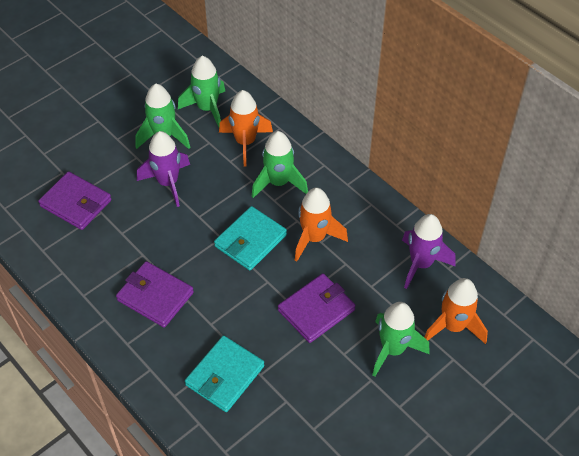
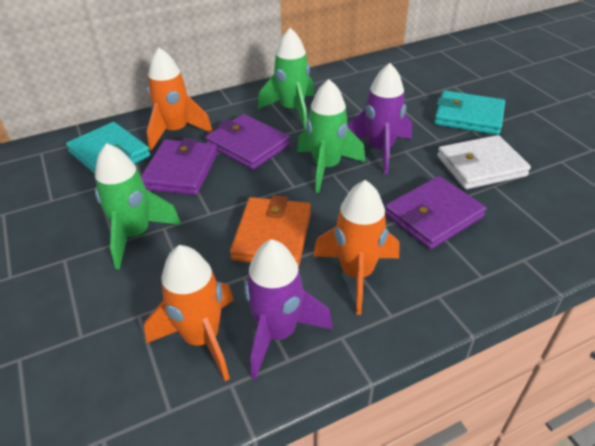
green rocket: [135,84,190,149] [178,56,225,127] [251,131,308,198] [372,302,429,377] = 4 -> [95,143,181,269] [258,28,314,129] [297,79,365,193] = 3
orange wallet: none = 0 -> [230,195,311,267] = 1
white wallet: none = 0 -> [437,135,531,189] = 1

